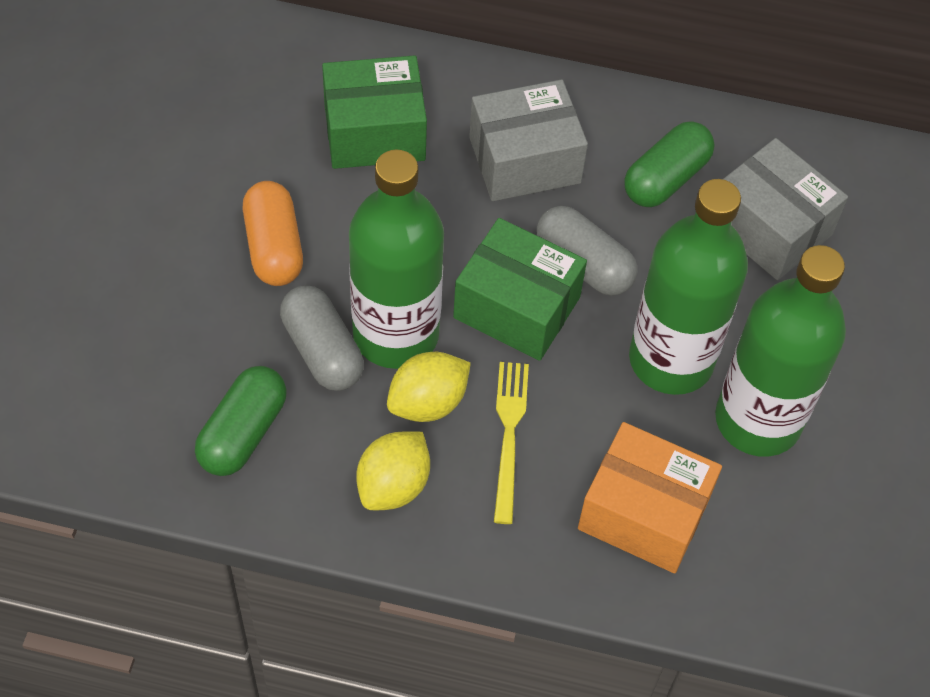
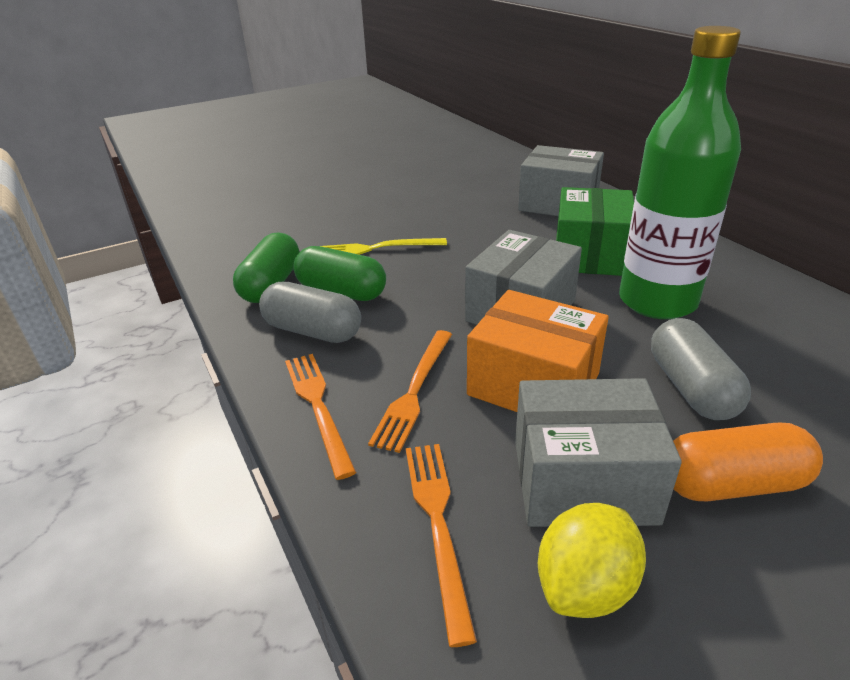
green bottle: [349,150,444,369] [629,179,748,395] [715,245,846,457] = 3 -> [619,26,741,319] = 1
green box: [322,55,427,169] [453,218,587,361] = 2 -> [556,187,634,276] = 1
grey box: [469,79,588,201] [723,138,848,280] = 2 -> [465,230,582,325] [515,378,682,527] [518,145,604,216] = 3
orange fork: none = 0 -> [285,354,356,480] [368,330,452,453] [406,444,477,647] = 3
yellow lemon: [356,431,430,510] [387,352,471,422] = 2 -> [538,503,646,618] = 1

